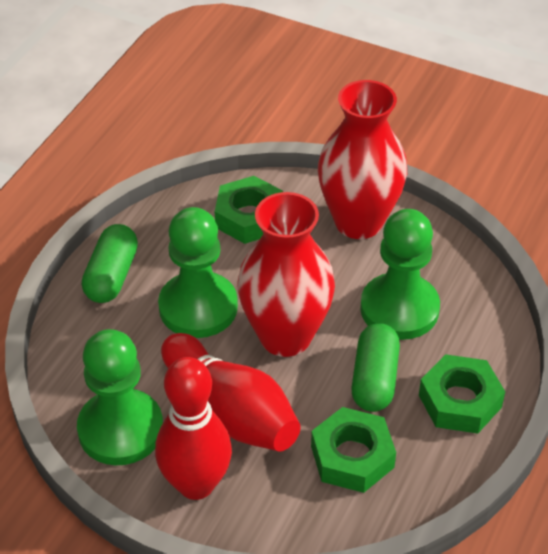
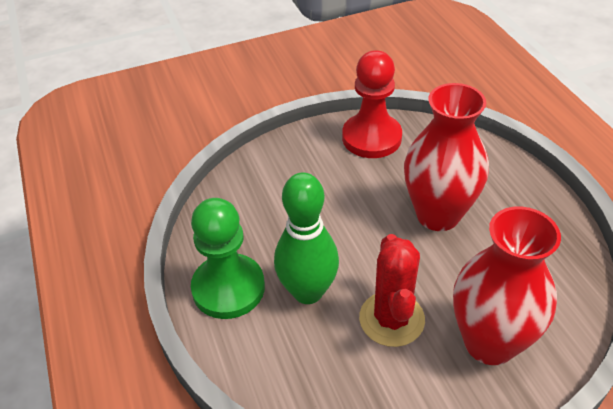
green bowling pin: none = 0 -> [274,173,339,304] = 1
green capsule: [82,224,138,303] [351,323,400,412] = 2 -> none = 0
green nut: [215,176,283,244] [311,407,396,493] [419,354,505,434] = 3 -> none = 0
green pawn: [77,329,163,465] [158,207,238,338] [360,209,440,340] = 3 -> [191,198,265,319] = 1
red bowling pin: [155,357,232,500] [161,333,301,451] = 2 -> none = 0
red cactus: none = 0 -> [359,234,425,347] = 1
red pawn: none = 0 -> [342,50,402,158] = 1

